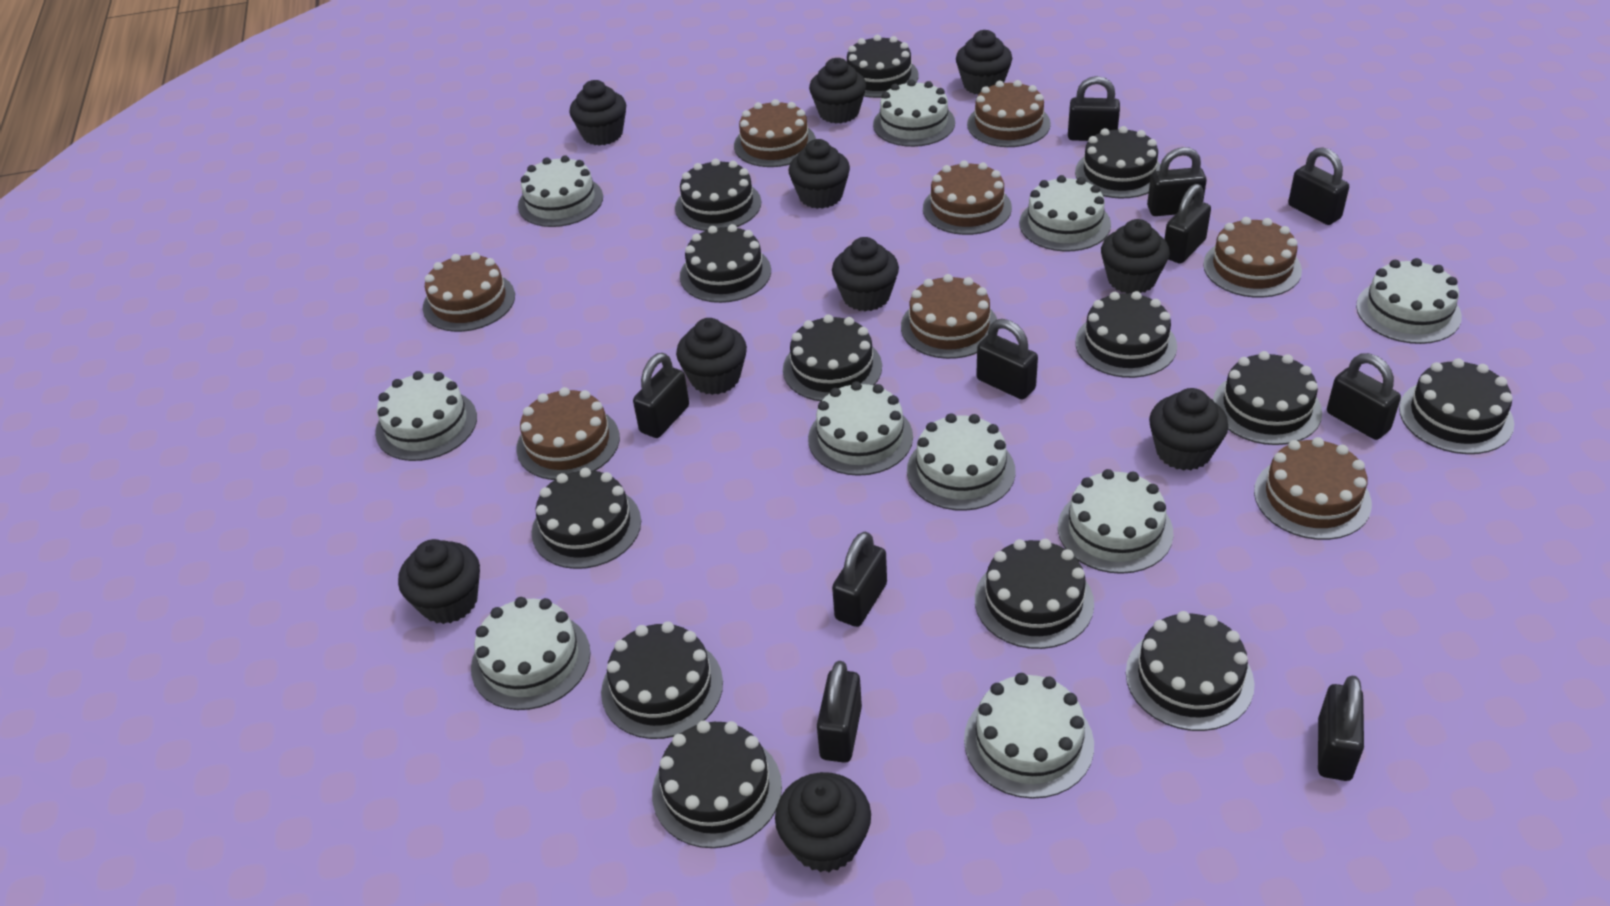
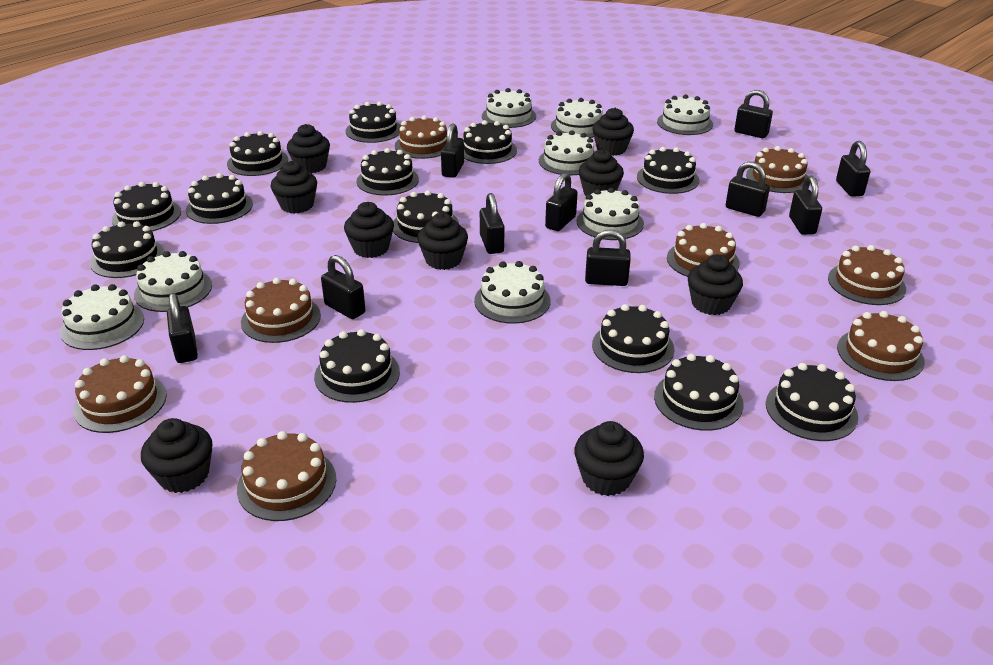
black cupcake: [398,539,480,624] [569,80,626,146] [676,318,747,395] [775,772,871,872] [789,139,850,209] [809,58,866,124] [832,237,899,311] [956,30,1012,95] [1101,219,1170,294] [1149,388,1228,471] = 10 -> [141,418,212,493] [270,161,317,214] [287,124,330,173] [344,202,394,258] [417,213,468,270] [574,421,644,496] [579,149,624,196] [592,108,634,156] [688,254,743,315] = 9
white cake: [375,371,477,461] [471,597,591,710] [518,155,603,227] [808,381,913,476] [873,80,955,147] [907,413,1015,511] [964,673,1094,799] [1019,175,1111,251] [1058,469,1174,574] [1356,258,1462,344] = 10 -> [60,284,144,350] [134,251,212,312] [474,261,550,324] [482,88,536,128] [539,130,594,175] [551,98,603,138] [577,188,644,240] [657,95,713,135] = 8

